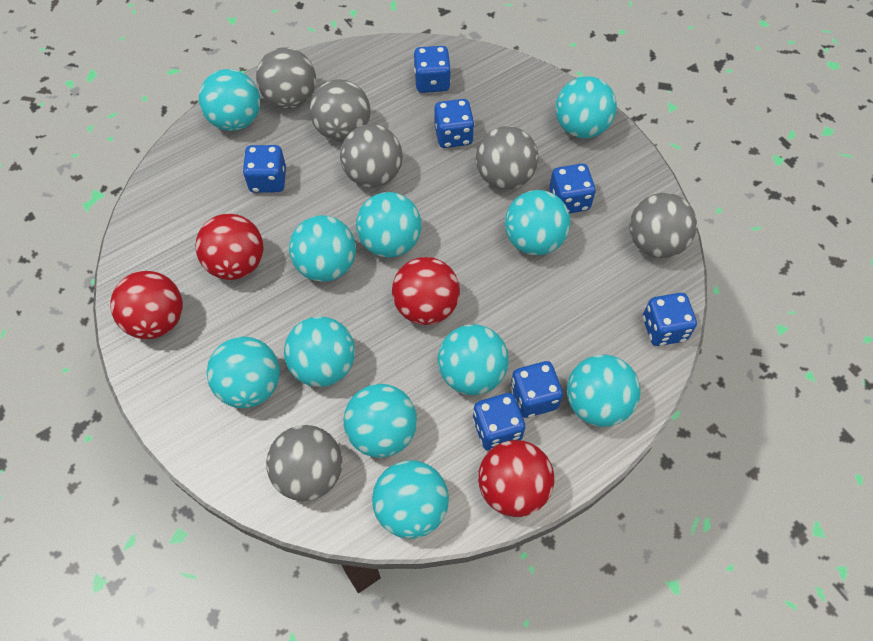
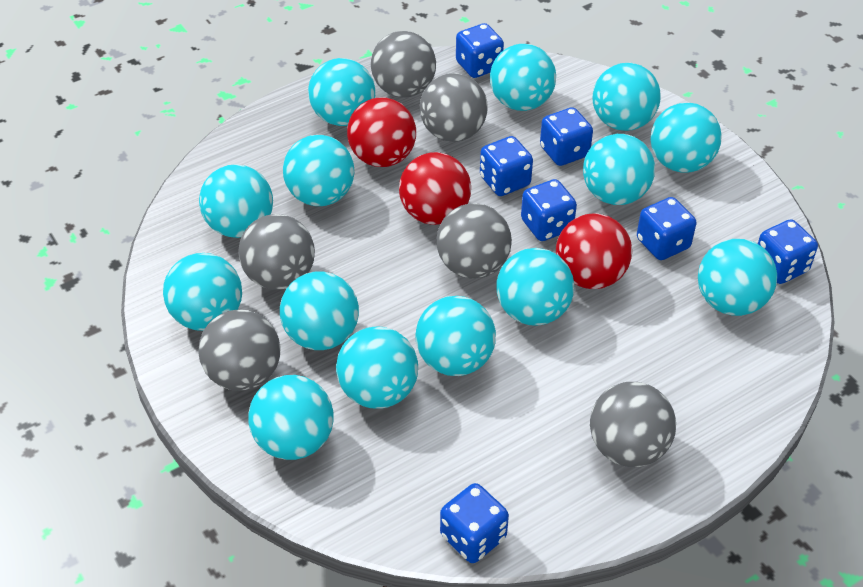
red ball: [110,271,183,339] [195,214,264,280] [392,257,460,325] [478,440,554,517] = 4 -> [347,97,416,167] [399,152,471,225] [556,213,632,289] = 3
turquoise ball: [199,69,260,131] [207,337,280,408] [284,316,355,387] [289,215,356,282] [343,384,417,458] [356,192,422,258] [372,460,449,539] [438,324,509,395] [505,190,570,255] [556,76,617,138] [567,354,640,427] = 11 -> [163,253,242,331] [199,164,273,238] [248,375,334,460] [280,271,359,350] [283,135,354,206] [308,58,375,126] [336,327,418,409] [416,296,496,376] [490,44,556,111] [497,248,574,326] [583,134,655,205] [593,63,661,131] [651,103,722,173] [698,239,777,316] = 14

